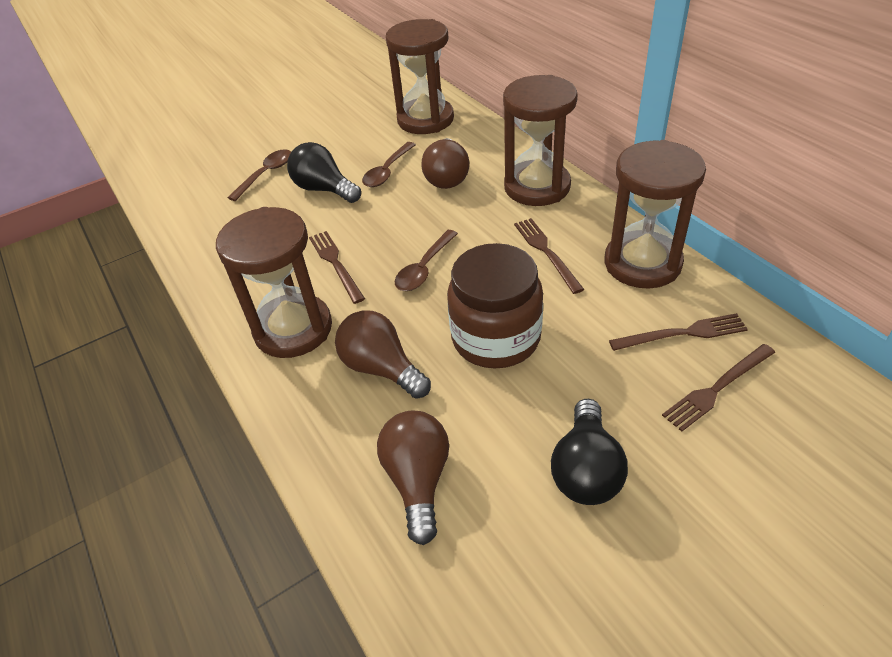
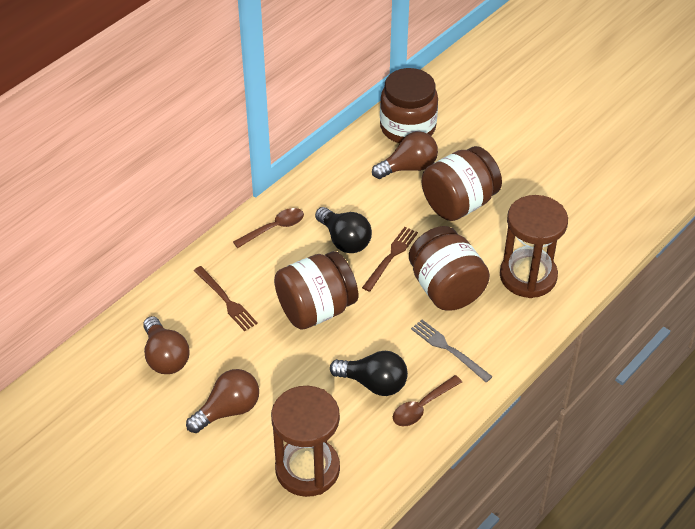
brown fork: [309,231,365,304] [514,218,584,294] [609,313,748,351] [662,344,775,432] = 4 -> [194,266,258,331] [362,227,418,292] = 2
brown hourglass: [216,207,332,358] [386,19,454,134] [503,75,578,206] [605,140,706,289] = 4 -> [271,386,340,497] [500,195,568,298] = 2
brown jar: [447,243,543,368] = 1 -> [274,251,358,330] [380,68,438,143] [409,226,490,311] [422,146,502,221] = 4
brown spoon: [228,149,291,201] [362,142,416,187] [395,230,458,291] = 3 -> [233,208,304,248] [393,375,462,426] = 2
grey fork: none = 0 -> [411,320,493,382] = 1

